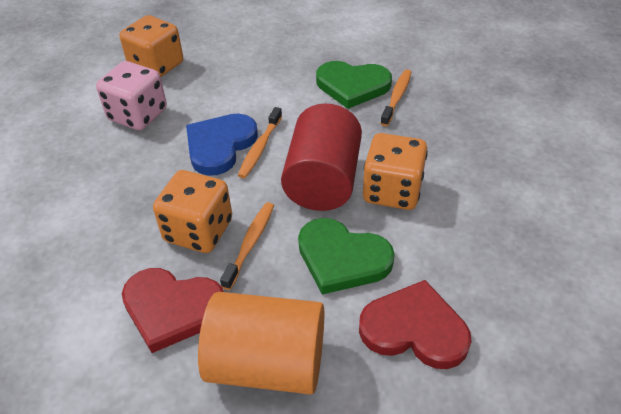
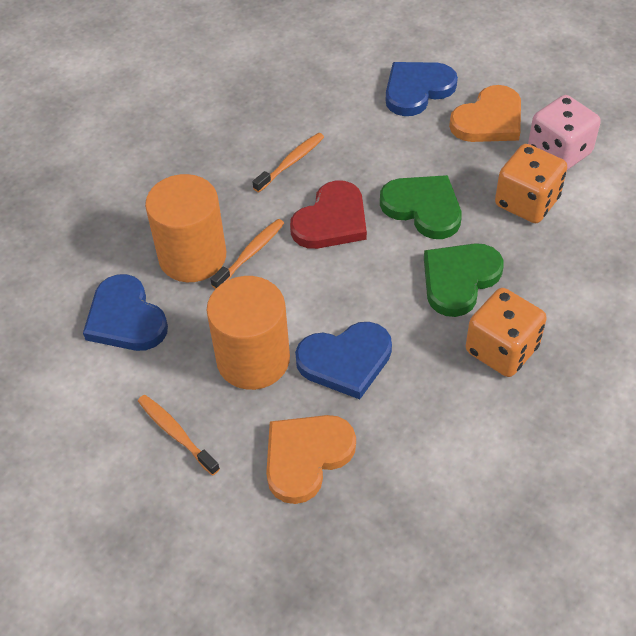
blue heart: [186,114,258,176] = 1 -> [83,274,168,351] [295,322,392,399] [386,62,458,116] = 3
orange cylinder: [198,292,324,395] = 1 -> [145,174,226,282] [206,276,290,390] = 2
orange dice: [119,15,183,77] [153,170,232,253] [363,133,428,210] = 3 -> [466,288,547,377] [495,144,567,223] = 2
orange heart: none = 0 -> [266,415,356,504] [449,85,521,142] = 2
red cylinder: [281,103,362,211] = 1 -> none = 0
red heart: [122,268,224,353] [359,280,472,369] = 2 -> [290,180,367,249] = 1

